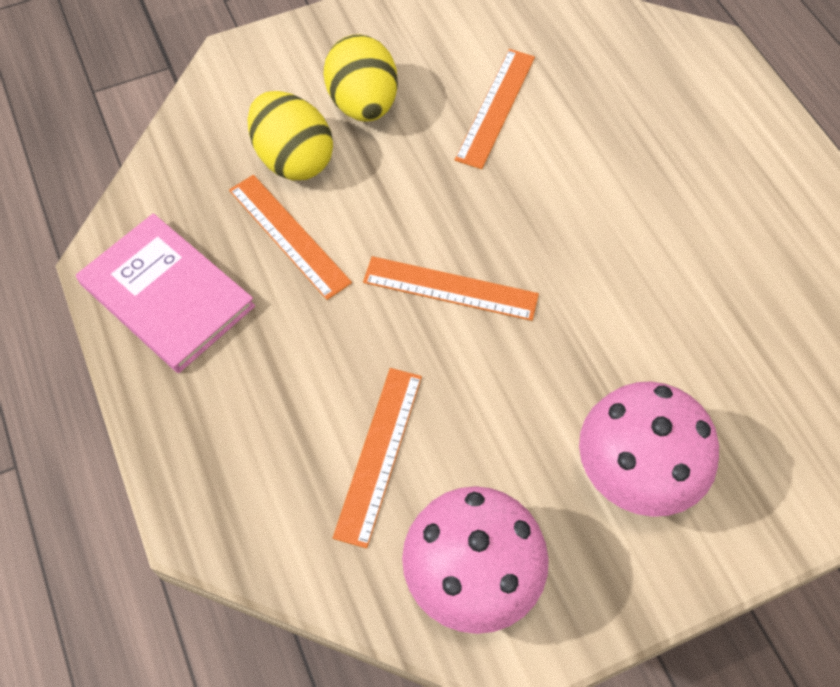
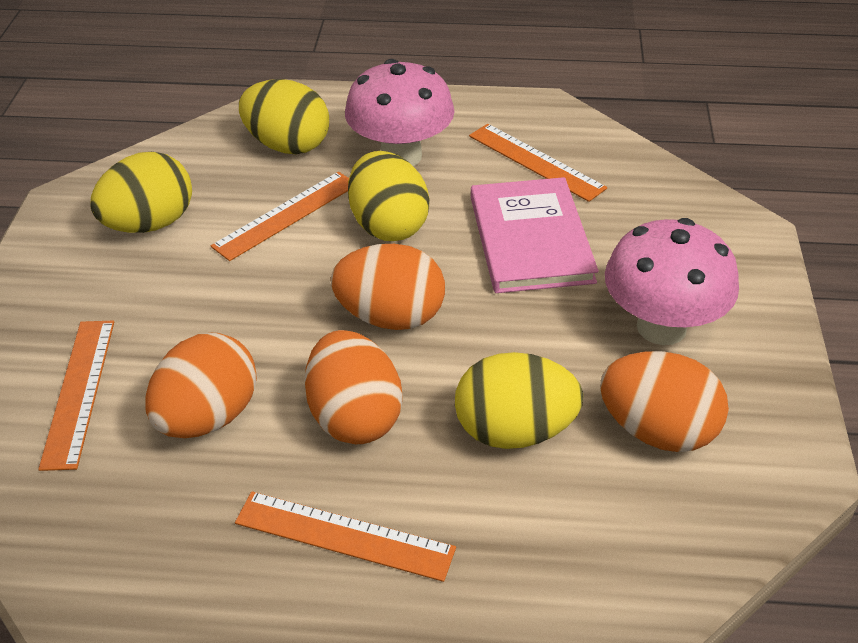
orange egg: none = 0 -> [145,333,257,438] [305,330,402,444] [331,244,445,330] [600,351,729,452] = 4
yellow egg: [247,91,333,180] [324,34,398,122] = 2 -> [90,152,192,233] [239,79,329,154] [348,151,430,241] [455,352,584,449] = 4

